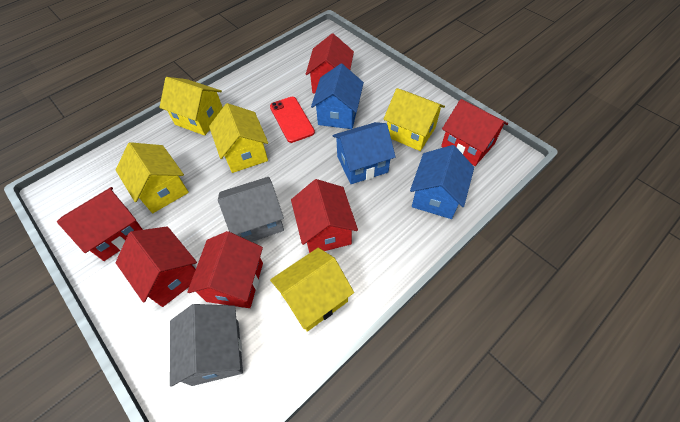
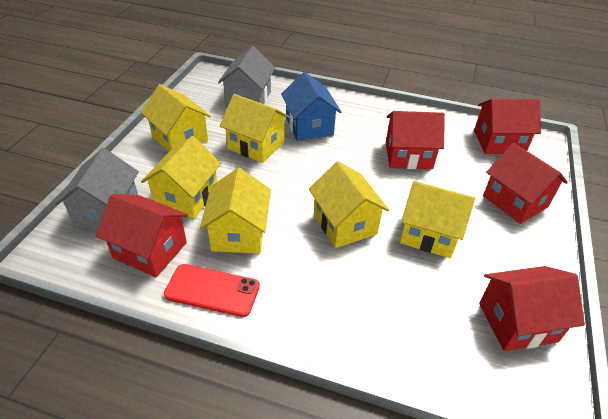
blue house: [311,64,364,129] [332,122,396,184] [410,145,474,219] = 3 -> [281,72,341,141] = 1
red house: [57,187,143,261] [116,226,197,307] [187,231,263,308] [291,179,358,253] [306,33,354,94] [441,99,508,166] = 6 -> [96,194,188,277] [386,111,445,169] [474,99,541,154] [479,266,585,351] [483,143,568,224] = 5
yellow house: [116,142,189,213] [160,77,223,136] [209,103,268,173] [270,248,354,332] [383,88,445,151] = 5 -> [141,84,211,152] [141,136,221,219] [200,168,271,254] [220,94,290,163] [309,161,390,248] [400,181,475,258] = 6

